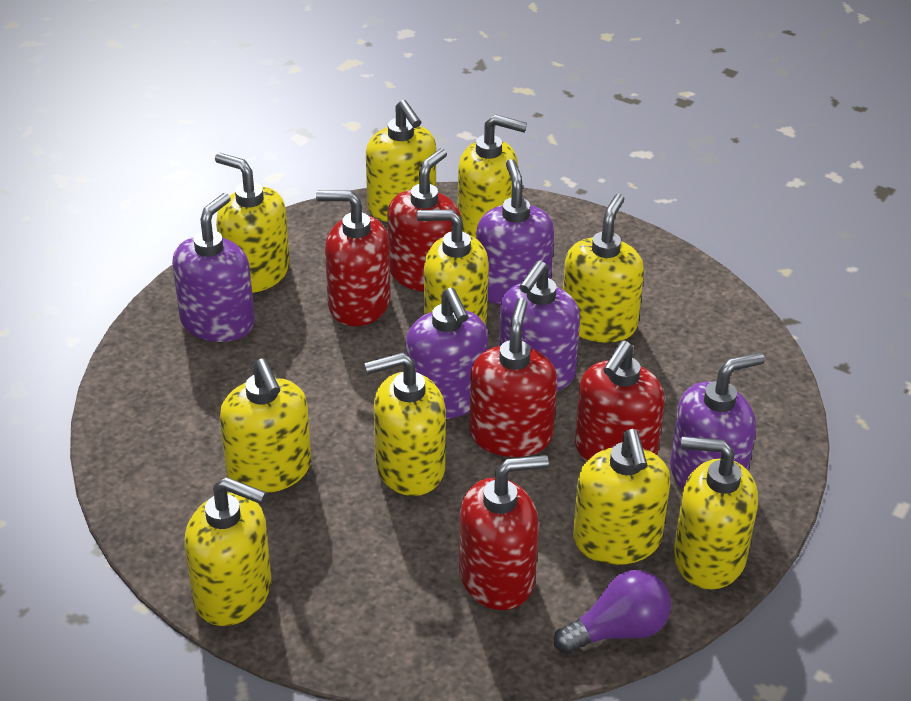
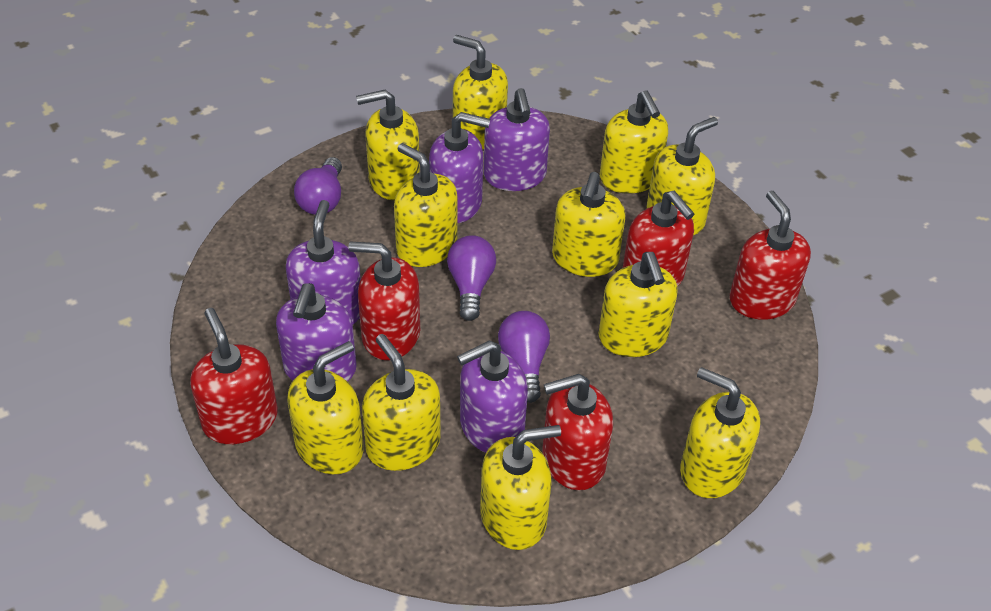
purple light bulb: [554,570,671,654] = 1 -> [294,157,342,215] [447,235,496,321] [498,311,550,403] = 3
yellow soap dispenser: [185,477,272,626] [215,153,290,293] [220,358,311,493] [364,352,446,496] [366,100,436,222] [417,210,489,325] [458,114,527,238] [563,194,644,343] [573,429,671,565] [673,436,758,589] = 10 -> [287,341,363,474] [356,90,420,200] [362,334,441,471] [394,143,458,267] [453,35,508,149] [480,425,561,550] [552,172,625,277] [599,252,678,357] [600,90,668,194] [647,117,718,235] [680,367,760,498] = 11

